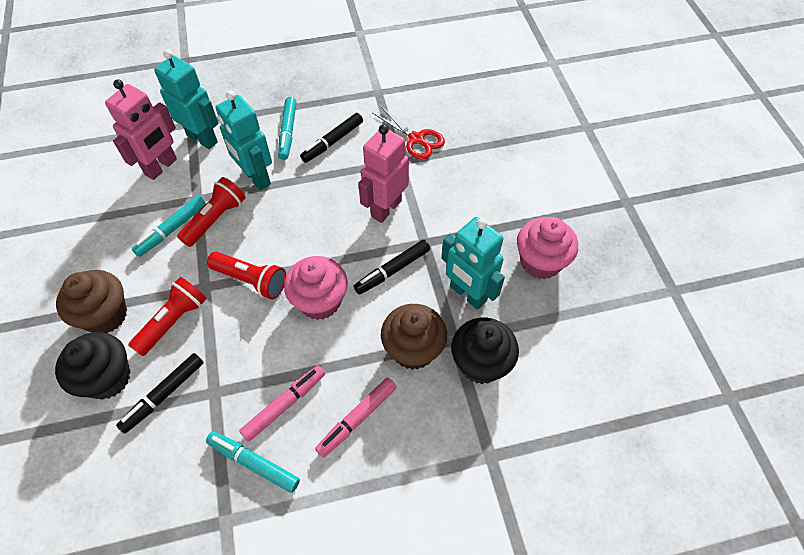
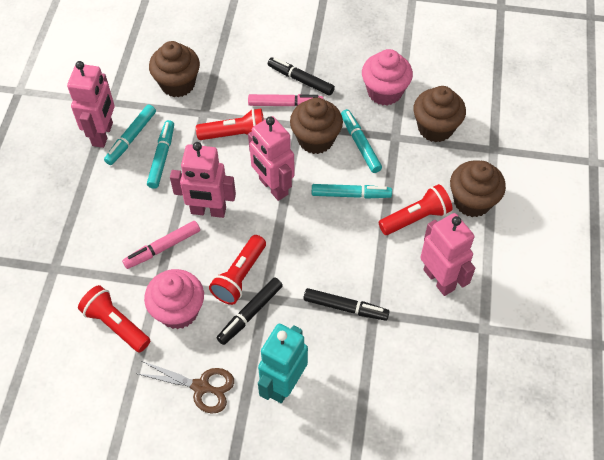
black cupcake: [55,332,131,400] [451,318,519,384] = 2 -> none = 0
brown cupcake: [56,270,127,333] [381,304,447,370] = 2 -> [149,41,200,97] [290,97,343,154] [413,86,466,142] [450,160,506,217] = 4
brown scissors: none = 0 -> [138,361,234,414] = 1
pink robot: [105,79,177,180] [358,124,409,223] = 2 -> [67,61,115,148] [170,142,236,218] [248,116,295,201] [420,213,475,296] = 4
red flashlight: [128,277,207,356] [177,177,246,247] [207,252,286,299] = 3 -> [78,285,150,353] [196,108,264,140] [209,235,266,305] [378,184,452,235] = 4
red scissors: [373,106,445,159] = 1 -> none = 0
turquoise marker: [132,196,206,257] [206,431,300,493] [278,97,296,160] = 3 -> [104,104,156,165] [147,120,174,189] [312,184,392,199] [341,109,382,173] = 4
turquoise robot: [154,49,218,149] [216,91,272,190] [441,217,505,310] = 3 -> [258,324,308,403] = 1

